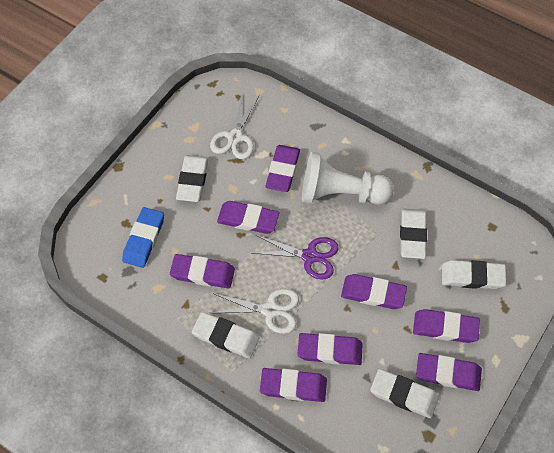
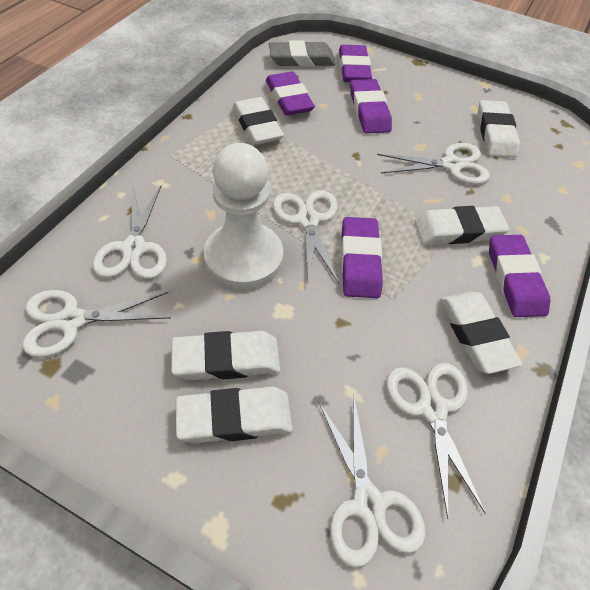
blue eraser: [122,207,164,268] = 1 -> none = 0
grey eraser: none = 0 -> [269,41,336,67] = 1
purple eraser: [170,254,235,289] [217,201,279,234] [260,368,327,402] [265,145,300,192] [297,333,363,365] [341,274,407,309] [413,309,480,343] [416,353,482,391] = 8 -> [266,72,315,116] [339,45,372,82] [341,217,383,298] [350,79,392,134] [489,235,550,317] = 5
purple scissors: [252,235,339,280] = 1 -> none = 0
white eraser: [176,155,208,202] [192,312,259,358] [370,369,439,418] [400,208,427,259] [442,260,506,289] = 5 -> [171,331,280,381] [176,387,293,444] [233,97,284,145] [415,206,509,244] [440,292,523,374] [478,100,520,157] = 6
white scissors: [210,93,259,159] [211,289,299,334] = 2 -> [22,290,171,358] [93,186,167,279] [273,190,339,284] [319,393,425,568] [377,143,490,184] [386,363,486,519] = 6

